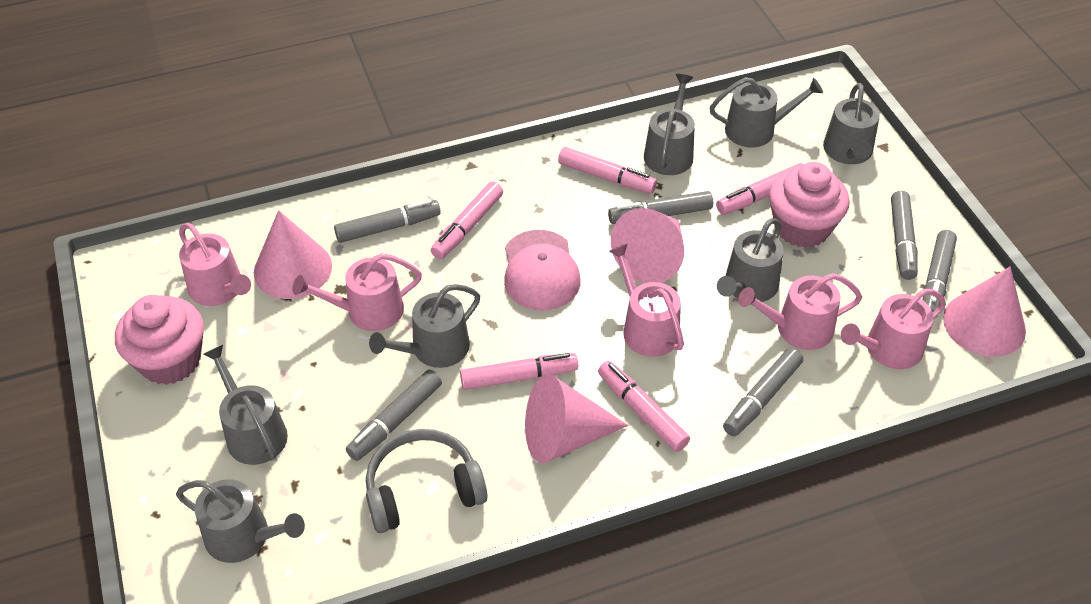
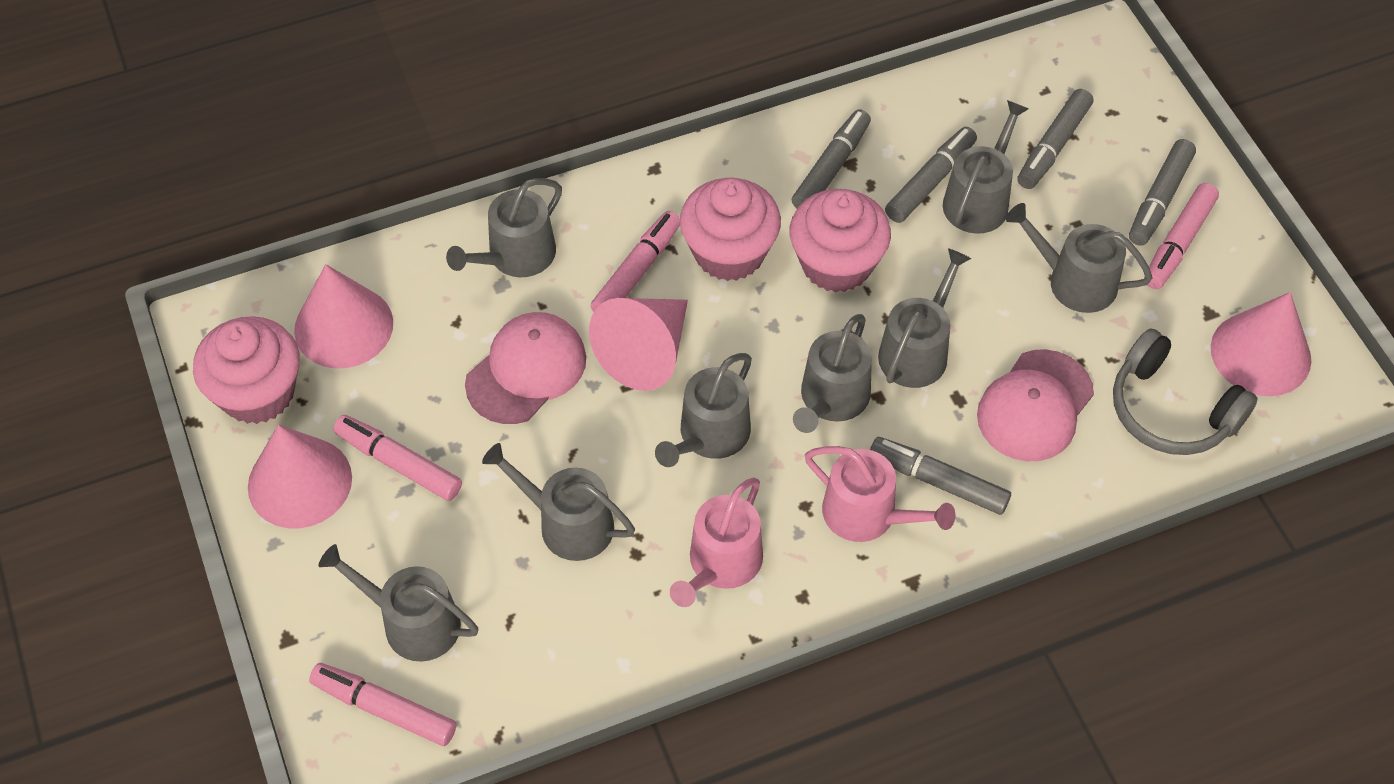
grey marker: [334,199,441,243] [346,370,442,461] [608,191,713,224] [723,348,803,436] [891,191,918,280] [922,230,957,312] = 6 -> [792,109,871,208] [870,437,1011,515] [885,127,977,223] [1017,89,1093,189] [1129,139,1196,246] = 5
grey watering can: [176,479,305,563] [204,345,288,465] [369,284,480,368] [644,74,695,175] [710,77,823,147] [717,218,784,302] [823,83,880,164] = 7 -> [318,544,478,662] [446,178,562,277] [482,443,635,561] [655,353,752,467] [793,314,872,433] [878,249,971,388] [943,100,1029,234] [1006,203,1153,313] = 8
pink cap: [504,230,581,310] = 1 -> [465,312,586,424] [977,349,1094,461] = 2
pink cupcake: [115,295,204,385] [769,162,850,248] = 2 -> [193,316,300,424] [680,178,781,281] [790,189,891,293] = 3
pink marker: [431,182,503,259] [460,353,578,390] [558,147,657,193] [598,361,690,452] [716,163,804,215] = 5 -> [309,663,456,746] [333,415,462,501] [591,211,680,312] [1144,183,1219,289] = 4
pink watering can: [179,223,251,306] [292,253,422,331] [609,243,684,357] [738,273,862,350] [841,289,946,369] = 5 -> [670,477,763,607] [805,446,956,542] = 2

